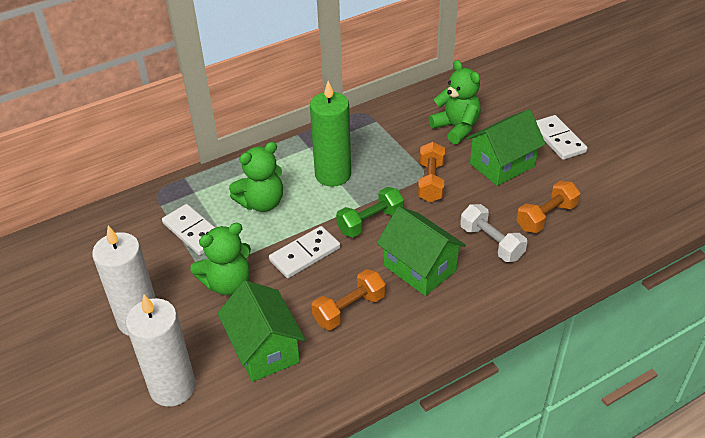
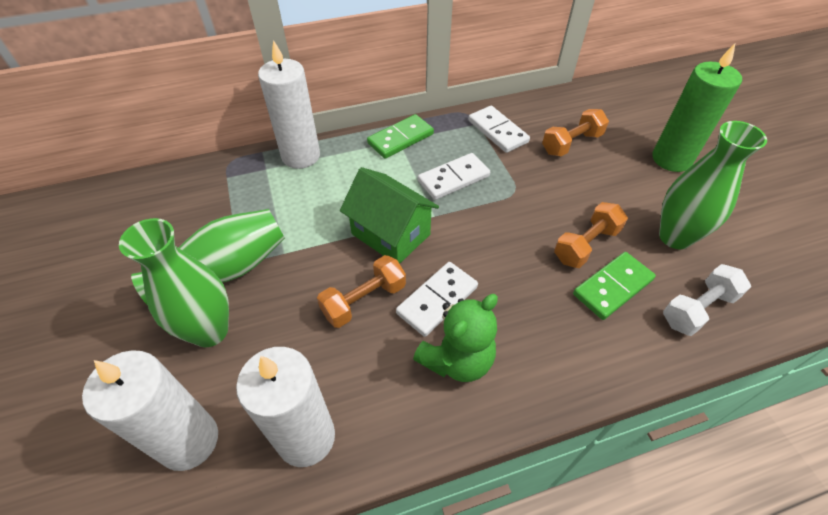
green domino: none = 0 -> [367,114,434,159] [573,252,656,320] = 2
green dumbbell: [336,187,404,237] = 1 -> none = 0
green house: [217,281,306,382] [377,206,466,296] [466,109,546,186] = 3 -> [340,167,439,264] = 1
green teddy bear: [190,223,251,295] [229,142,283,212] [429,60,481,144] = 3 -> [413,294,498,382] = 1
green vase: none = 0 -> [119,218,229,347] [131,209,285,304] [659,121,767,250] = 3
white candle: [92,226,156,336] [126,295,196,407] = 2 -> [82,350,218,471] [236,347,335,467] [258,40,320,169] = 3

